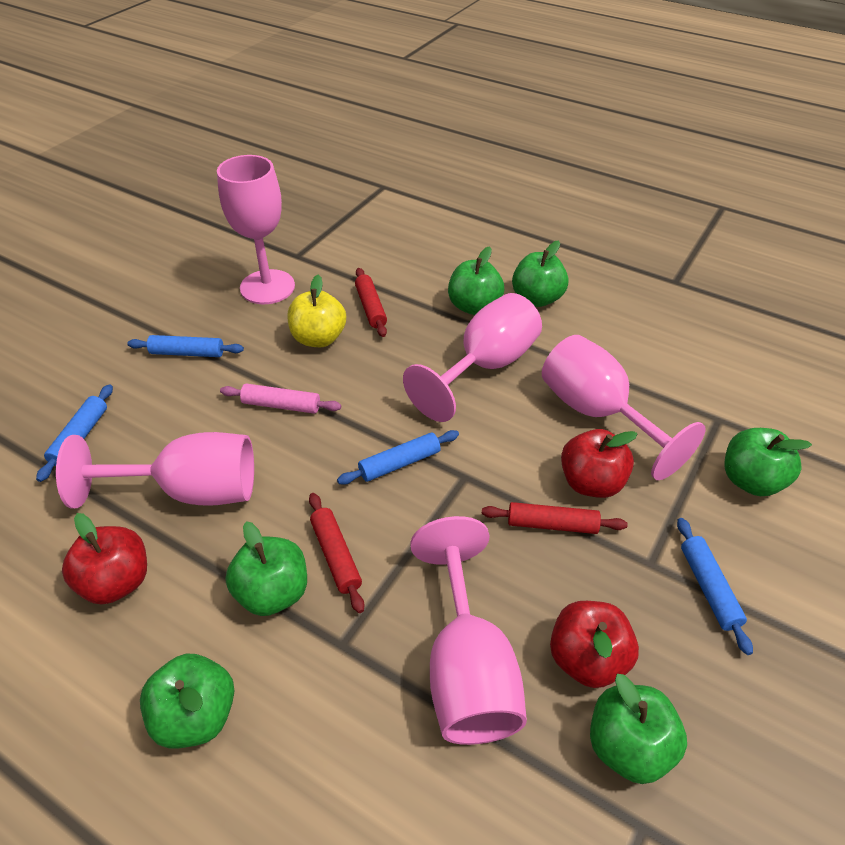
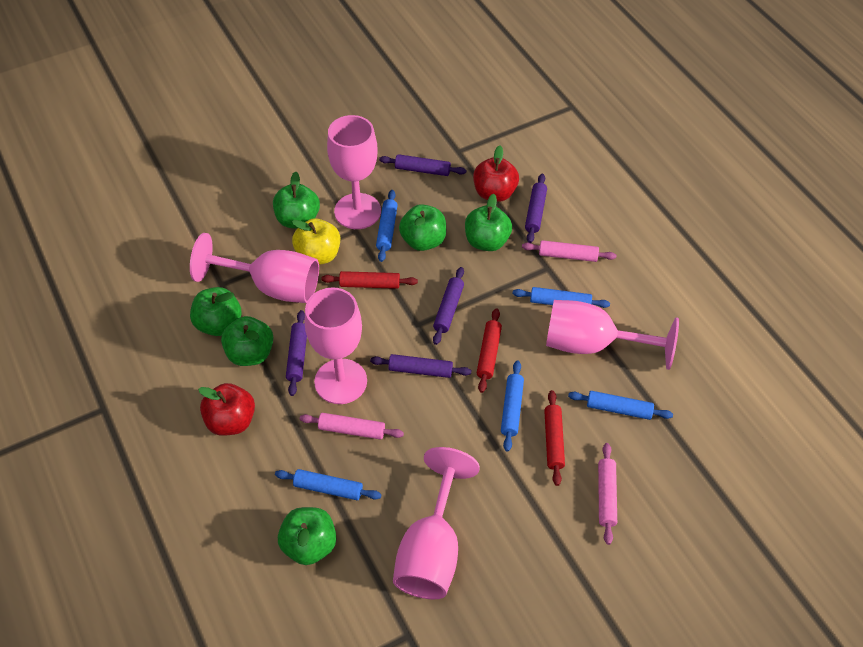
blue rolling pin: [36,384,113,482] [127,335,244,357] [337,430,459,485] [677,518,753,655] = 4 -> [275,469,381,500] [376,190,398,262] [501,361,524,451] [513,287,610,308] [568,391,673,420] = 5
pink rolling pin: [220,383,341,414] = 1 -> [300,413,404,440] [522,240,616,262] [598,443,617,545] = 3
purple rolling pin: none = 0 -> [286,310,307,396] [370,354,472,378] [379,154,467,176] [433,267,464,345] [525,174,547,243] = 5
red apple: [62,513,147,605] [550,601,639,688] [561,429,637,498] = 3 -> [198,383,255,436] [473,146,519,202] = 2

